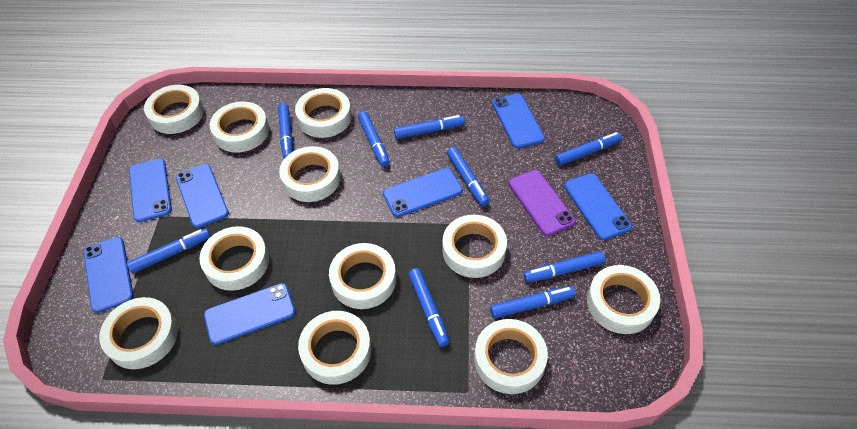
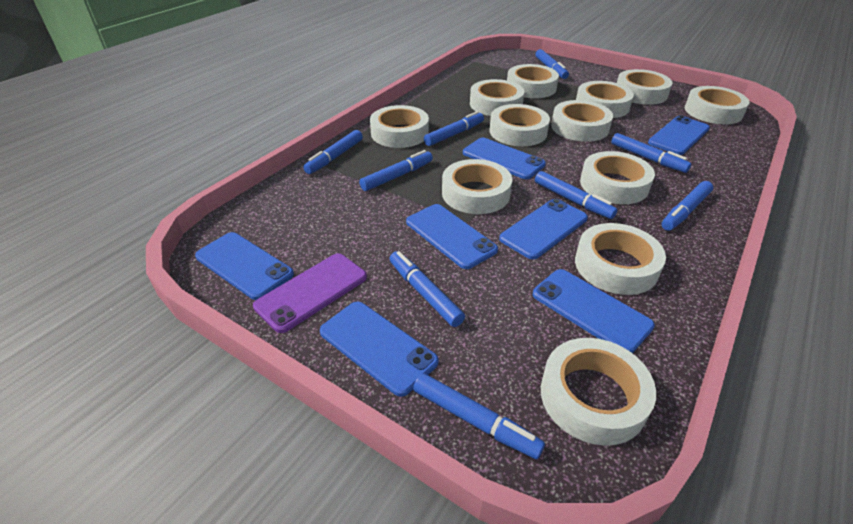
white tape: [99,297,178,369] [144,85,204,134] [199,226,269,291] [210,101,269,153] [279,146,341,202] [295,88,352,138] [298,311,371,385] [329,243,396,309] [442,215,507,278] [474,319,548,394] [587,265,660,334] = 11 -> [370,105,429,148] [442,159,512,214] [470,79,524,116] [490,104,550,146] [507,64,559,98] [541,338,656,446] [551,100,613,142] [575,223,666,295] [576,81,634,118] [580,151,655,204] [617,69,672,105] [685,86,750,124] = 12

